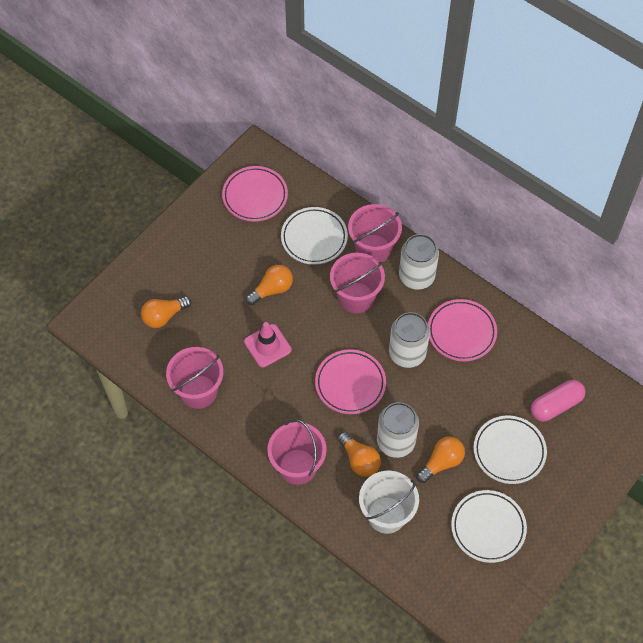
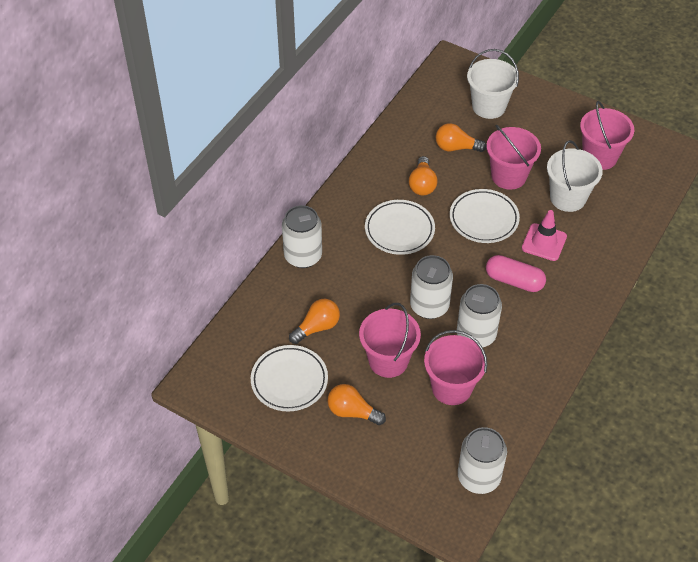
pink plate: [222,166,288,222] [315,349,386,414] [428,299,497,361] = 3 -> none = 0
white bucket: [359,471,419,534] = 1 -> [467,49,519,119] [547,140,603,212] = 2
white can: [377,402,419,458] [389,312,430,368] [399,234,439,290] = 3 -> [282,205,322,268] [410,255,453,319] [457,284,502,347] [458,427,507,494] = 4

